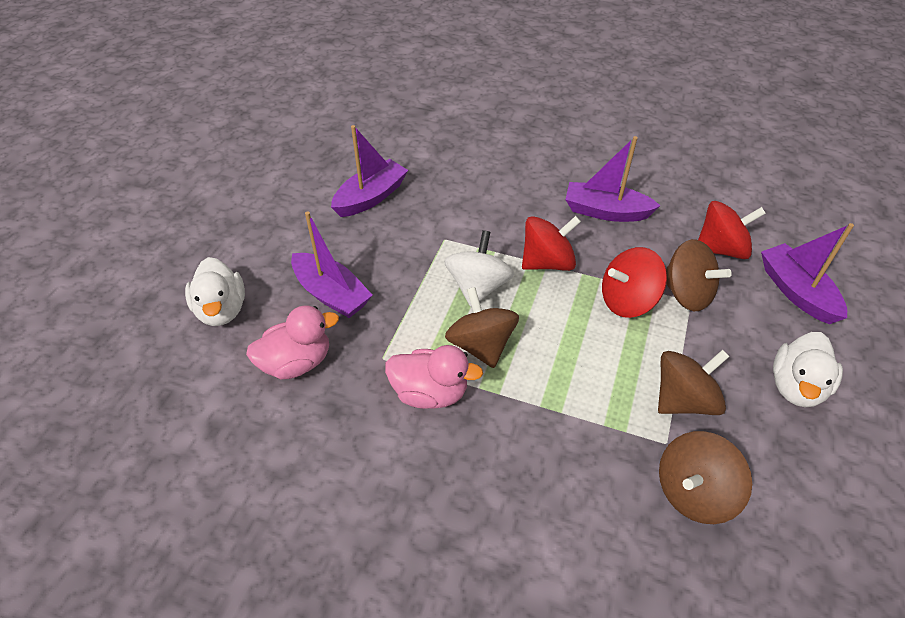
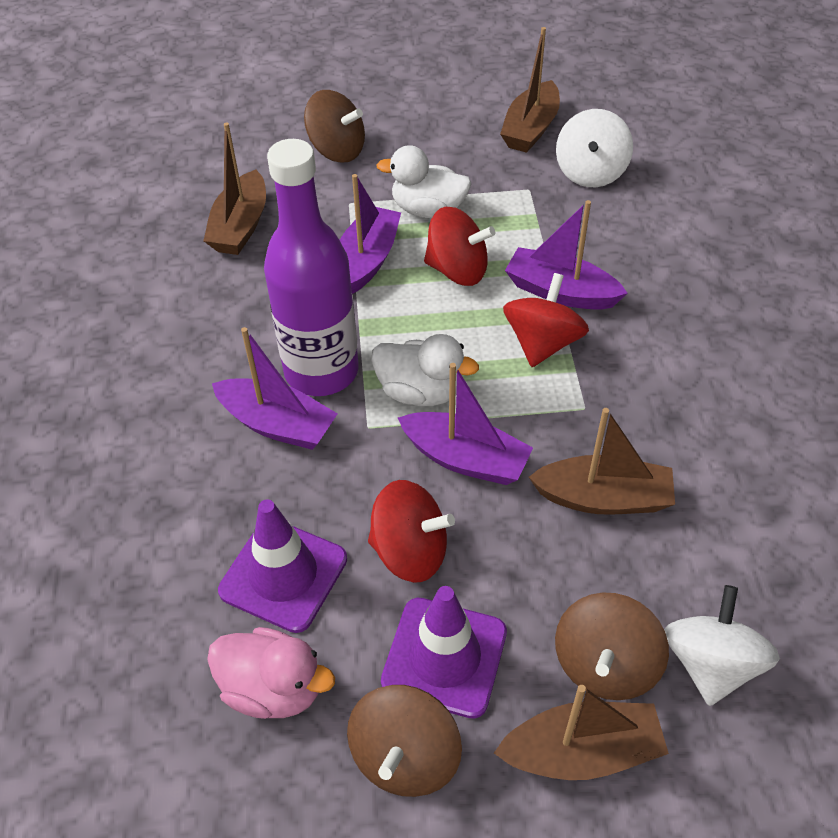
brown boat: none = 0 -> [203,122,266,255] [494,685,669,780] [500,27,560,153] [529,408,675,515] = 4
brown spinning top: [445,287,519,368] [658,350,730,415] [659,431,752,524] [666,239,732,311] = 4 -> [304,90,365,163] [347,685,462,797] [555,592,669,700] = 3
pink duck: [246,305,339,379] [385,345,483,409] = 2 -> [207,627,335,719] = 1
purple bottle: none = 0 -> [264,139,358,396] = 1
purple traffic cone: none = 0 -> [218,499,347,633] [381,586,507,719] = 2
white spinning top: [444,230,514,307] = 1 -> [556,109,633,187] [664,585,780,706] = 2

